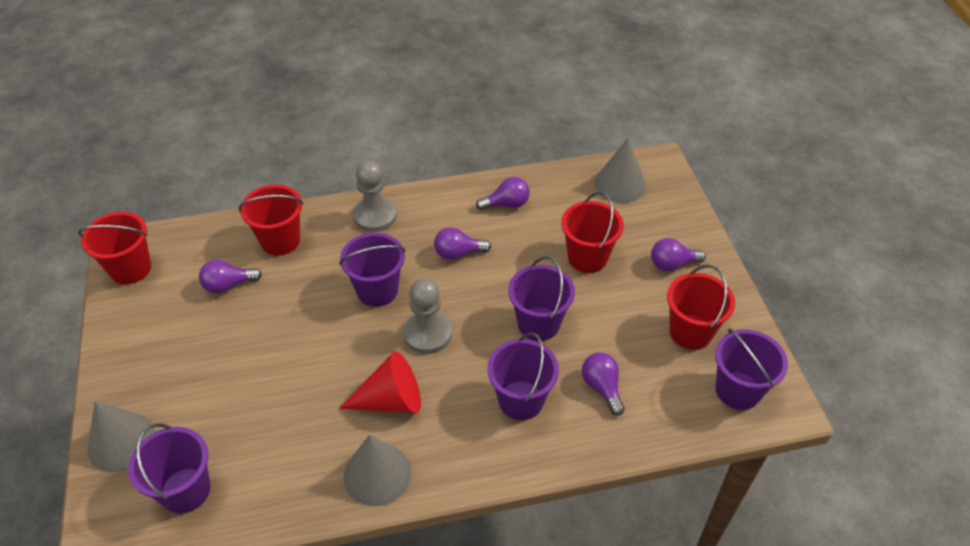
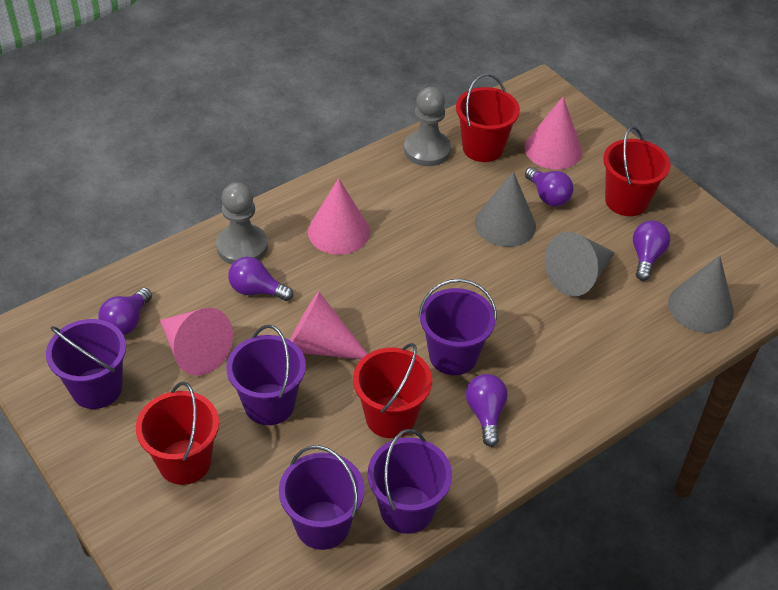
pink cone: none = 0 -> [160,308,233,376] [290,291,368,359] [308,178,370,255] [525,97,582,169] = 4
red cone: [339,351,421,413] = 1 -> none = 0

